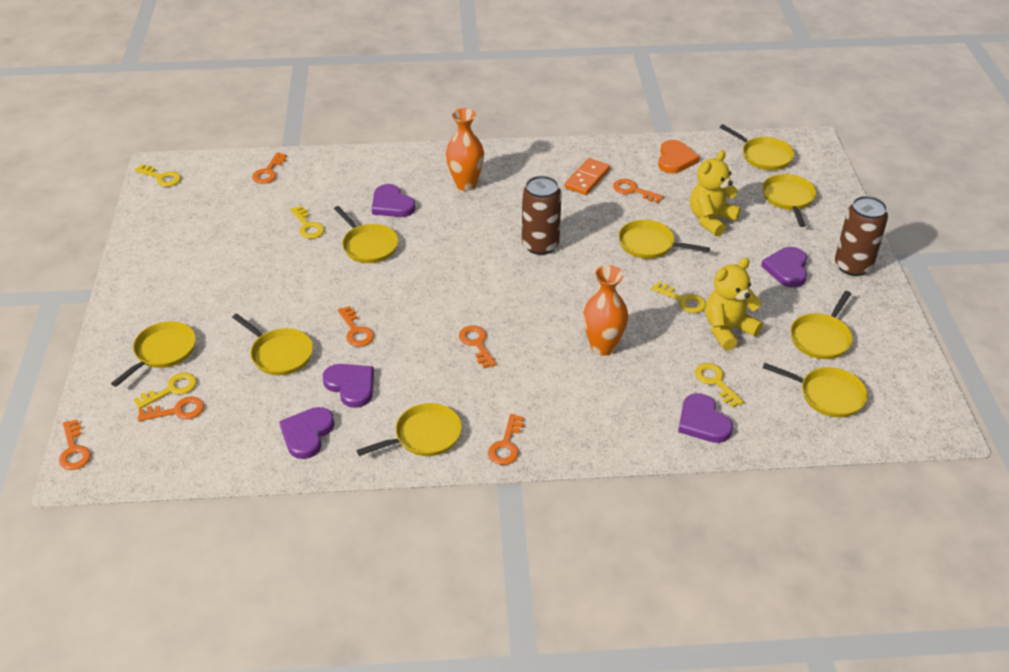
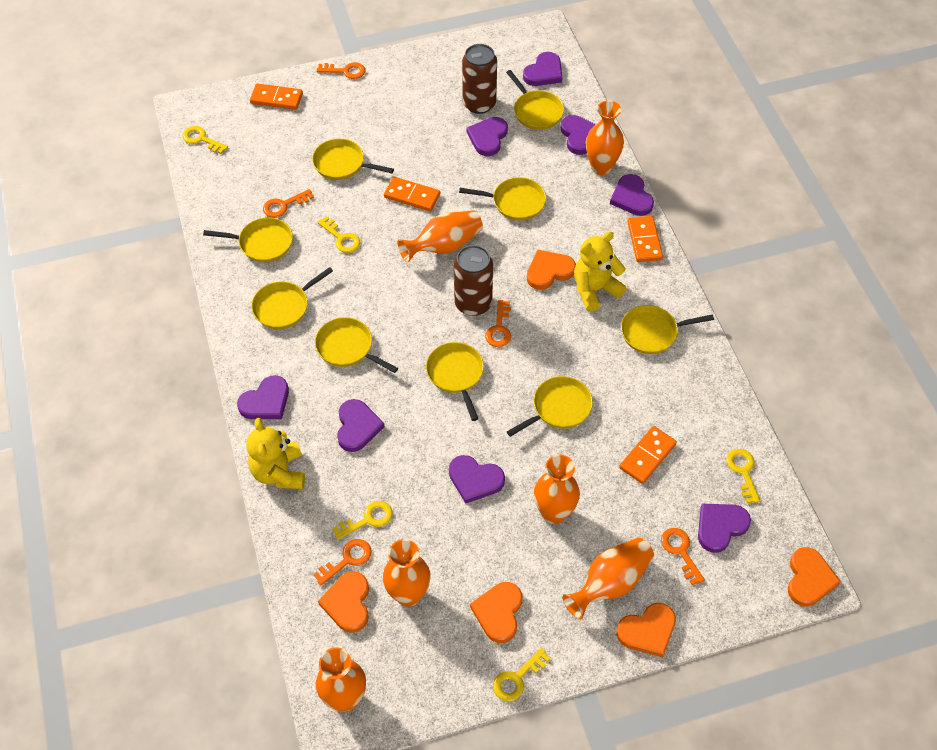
orange domino: [564,158,610,195] = 1 -> [250,83,303,110] [384,177,440,212] [619,426,677,484] [627,216,663,262] = 4
orange heart: [658,140,700,173] = 1 -> [318,571,369,633] [470,582,522,643] [527,250,576,290] [616,603,676,657] [788,547,841,607] = 5
orange key: [59,419,91,470] [138,397,204,421] [252,153,287,184] [338,306,374,347] [459,325,497,368] [488,414,524,465] [613,179,664,203] = 7 -> [263,189,314,218] [313,539,372,585] [317,62,366,79] [485,300,511,347] [661,528,705,585] = 5
orange vase: [446,108,484,191] [583,265,628,356] = 2 -> [316,648,366,712] [383,539,431,607] [398,210,483,262] [534,455,580,524] [562,537,654,619] [586,100,624,175] = 6
purple heart: [279,407,334,459] [323,364,374,408] [372,184,415,217] [678,393,733,443] [761,247,807,287] = 5 -> [237,375,289,419] [337,399,385,452] [449,455,505,504] [466,117,508,156] [523,52,563,86] [561,115,596,155] [610,174,654,216] [698,504,751,553] = 8

